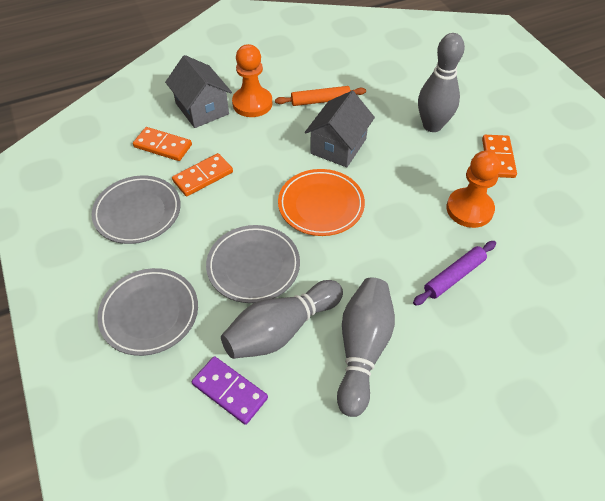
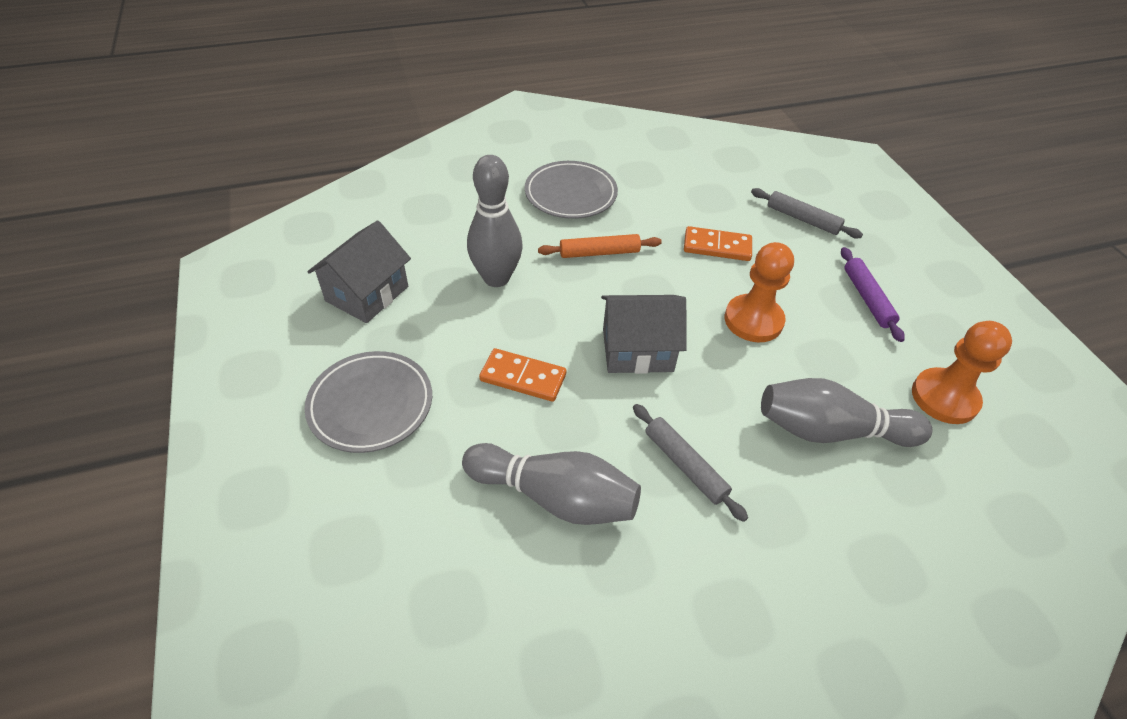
grey plate: [91,175,181,244] [97,268,198,356] [206,225,300,303] = 3 -> [305,351,432,453] [525,161,618,219] = 2
grey rolling pin: none = 0 -> [633,404,748,522] [751,188,863,238] = 2
orange domino: [133,127,192,161] [172,153,233,197] [482,135,517,178] = 3 -> [479,348,566,402] [684,226,752,261] = 2
orange plate: [278,169,365,236] = 1 -> none = 0
purple domino: [192,356,268,425] = 1 -> none = 0

